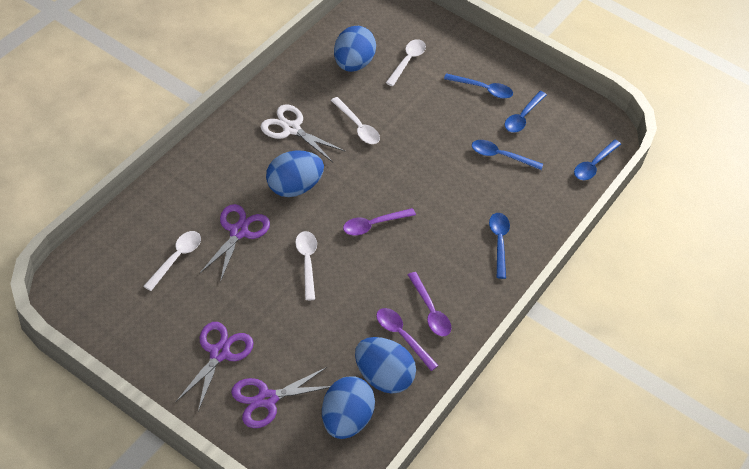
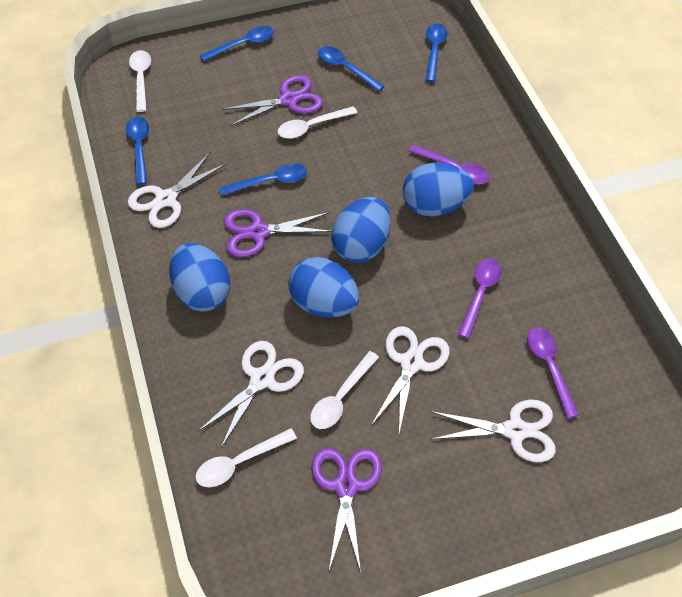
white scissors: [260,105,346,162] = 1 -> [128,153,227,228] [198,341,304,448] [371,326,450,433] [431,400,556,462] = 4

